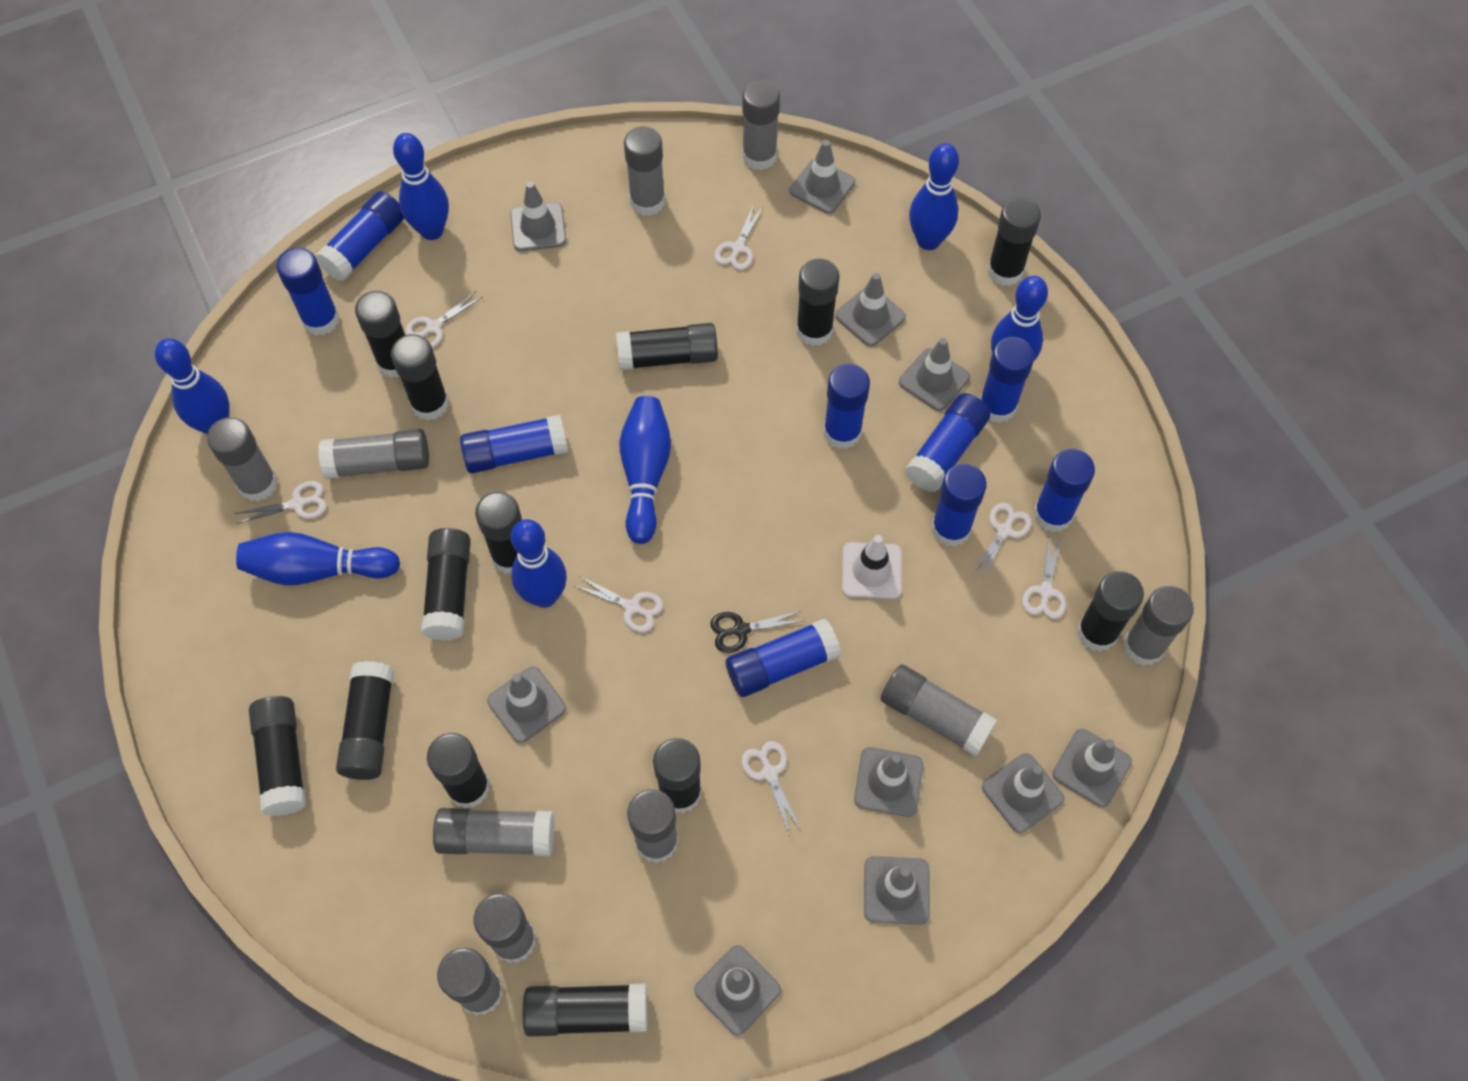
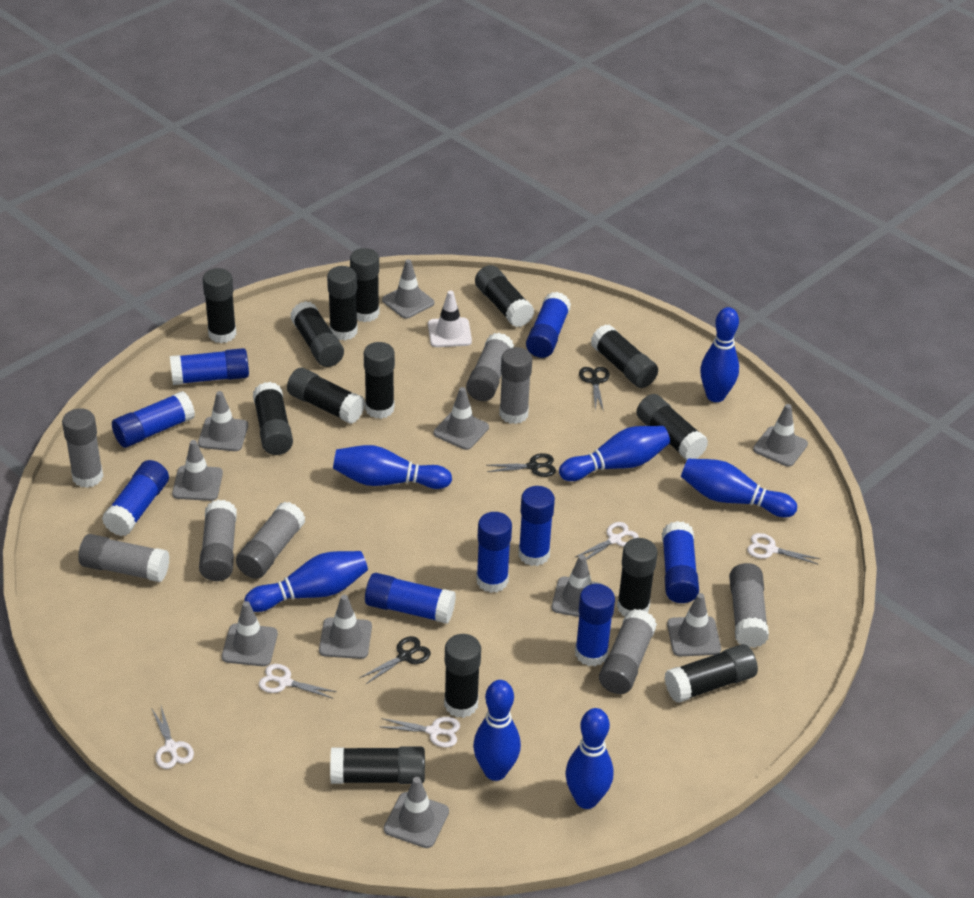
black glue stick: [249,696,306,816] [336,661,394,780] [355,291,405,378] [391,334,449,420] [421,528,471,641] [427,733,490,808] [475,492,522,574] [523,983,647,1037] [616,323,718,371] [653,738,702,813] [796,258,840,346] [987,197,1041,286] [1077,571,1144,652] = 13 -> [203,268,237,343] [253,382,293,455] [287,368,365,424] [290,301,344,367] [327,266,358,341] [330,746,425,784] [350,248,379,322] [364,342,395,419] [444,634,481,718] [475,265,534,327] [591,324,658,388] [617,538,658,616] [636,394,708,460] [664,644,758,703] = 14
black scissors: [710,611,803,653] = 1 -> [360,636,431,684] [486,453,556,477] [579,367,610,412] = 3
grey glue stick: [207,417,278,501] [318,429,429,479] [433,808,555,856] [437,948,503,1016] [474,893,536,963] [624,126,665,216] [627,789,679,863] [742,80,780,171] [881,664,997,756] [1123,586,1194,666] = 10 -> [62,408,103,488] [78,534,170,582] [199,500,237,581] [236,502,306,579] [466,333,514,401] [499,347,532,424] [599,609,657,694] [729,563,769,648] = 8
white scissors: [235,481,327,524] [405,291,482,348] [573,576,663,632] [714,205,763,270] [741,741,801,836] [972,503,1032,580] [1022,536,1066,619] = 7 -> [152,706,194,769] [259,664,337,698] [381,717,460,747] [574,522,639,560] [747,533,820,565] = 5

